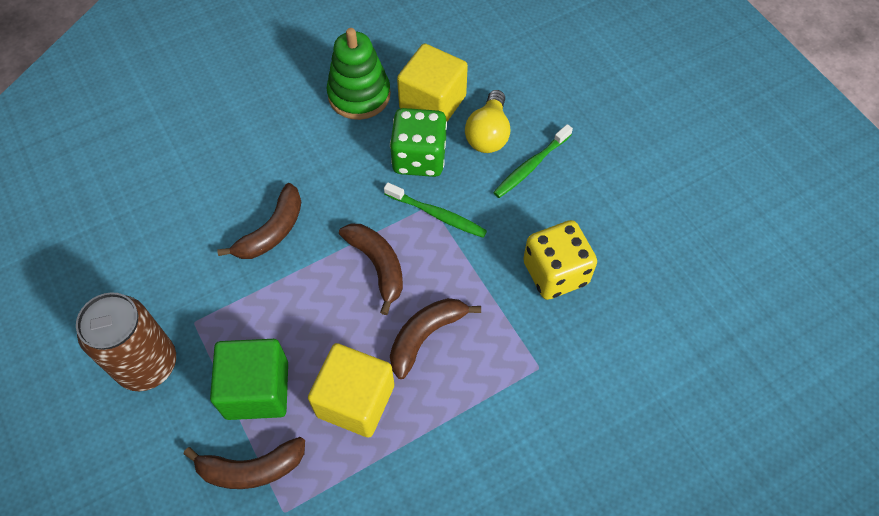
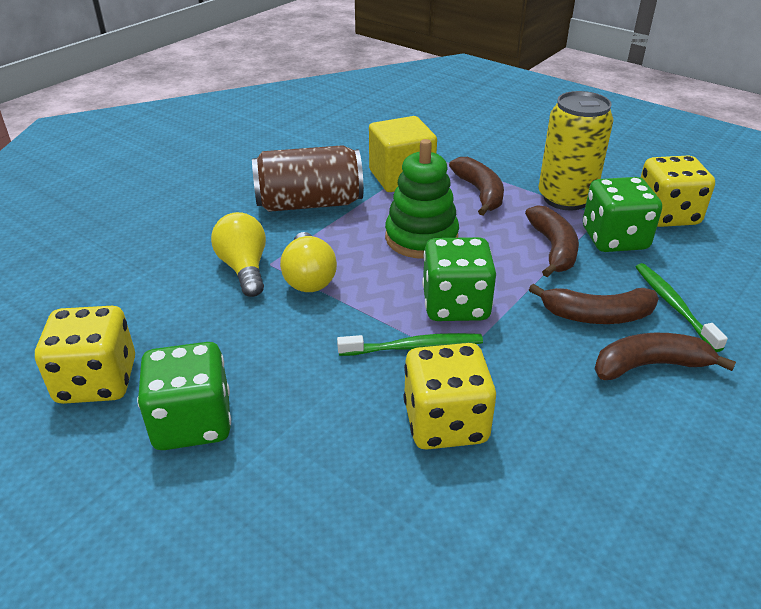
green cube: [210,339,288,420] = 1 -> none = 0
green dice: [390,108,447,177] = 1 -> [137,342,231,450] [422,237,496,321] [583,177,662,252] = 3
yellow can: none = 0 -> [539,91,613,210] = 1
yellow cube: [308,343,394,437] [397,44,468,122] = 2 -> [369,116,437,192] = 1
yellow dice: [523,220,597,300] = 1 -> [35,306,135,404] [404,343,496,450] [640,155,715,227] = 3
yellow light bulb: [465,90,510,153] = 1 -> [211,212,266,297] [280,232,337,292] = 2

